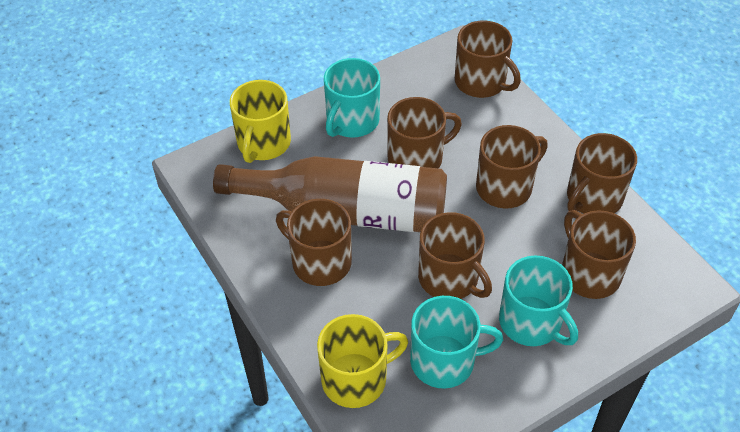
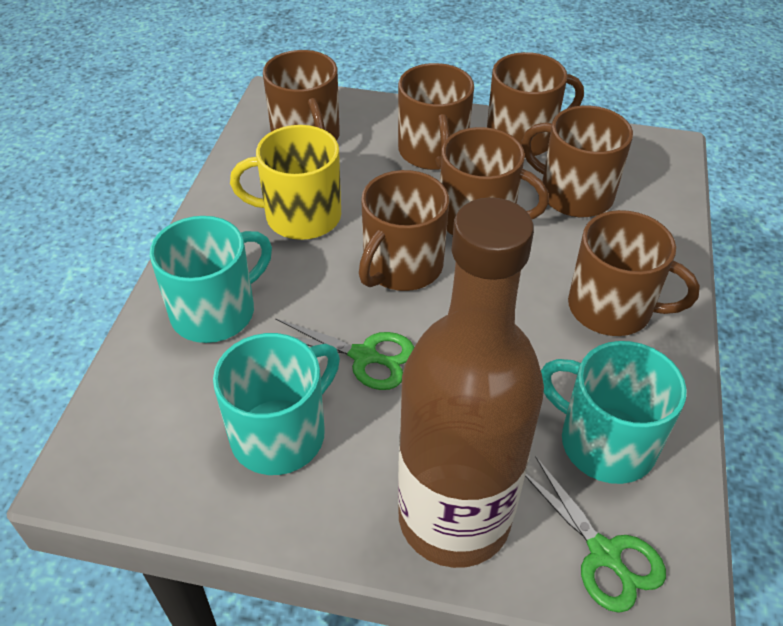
green scissors: none = 0 -> [275,318,414,390] [525,456,666,613] = 2
yellow mug: [230,80,291,163] [317,314,408,408] = 2 -> [230,125,341,240] = 1

